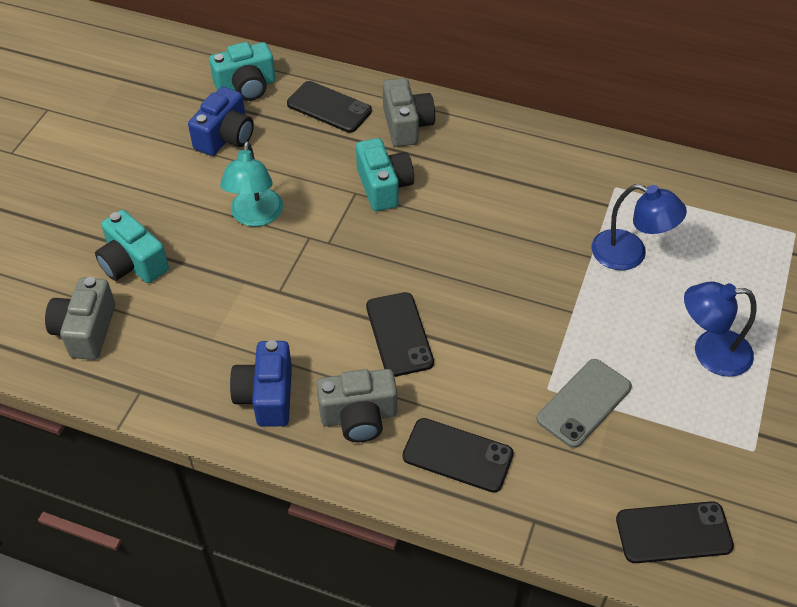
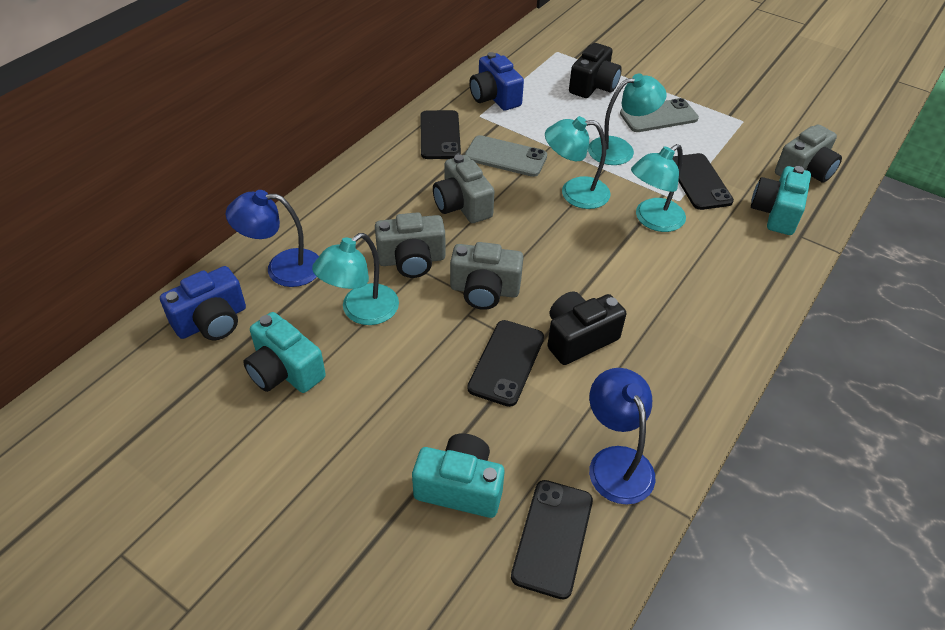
black camera: none = 0 -> [547,291,626,365] [569,43,622,98] = 2
grey camera: [45,277,115,360] [316,369,397,443] [383,78,435,147] = 3 -> [375,212,445,278] [433,154,495,223] [450,242,523,310] [775,125,842,183] = 4
grey phone: [536,359,632,448] = 1 -> [465,135,547,177] [620,98,699,132] = 2
turquoise lamp: [220,141,283,227] = 1 -> [312,233,399,325] [545,116,611,209] [588,73,667,165] [631,144,686,232] = 4

